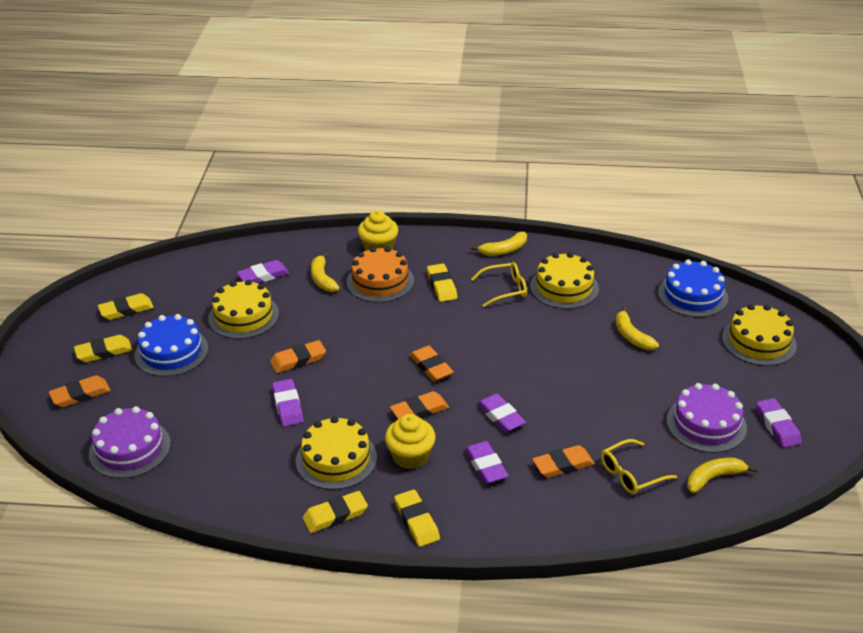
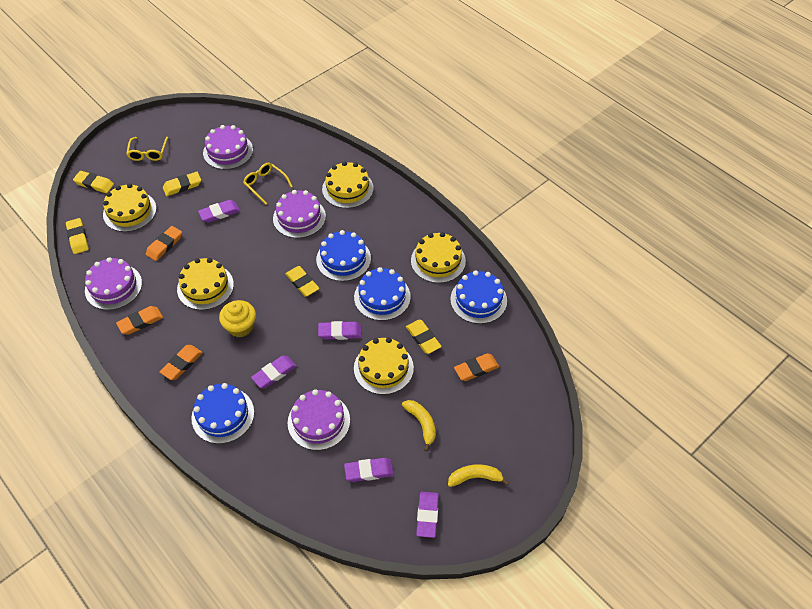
blue cake: [134,314,208,377] [658,259,728,317] = 2 -> [191,383,254,444] [316,230,371,281] [354,267,411,321] [450,270,507,324] = 4
orange cake: [346,247,414,302] = 1 -> none = 0
orange eraser: [49,375,110,407] [270,340,326,373] [390,391,449,419] [410,346,454,381] [532,445,595,478] = 5 -> [116,306,163,335] [146,226,182,261] [160,345,203,380] [454,353,499,381] = 4
purple cake: [89,406,171,479] [667,383,747,453] = 2 -> [85,257,142,310] [203,125,253,170] [273,190,326,238] [288,389,350,450] = 4
yellow banana: [311,252,340,292] [471,232,527,256] [616,306,659,350] [687,458,757,493] = 4 -> [402,400,436,451] [448,464,510,487] = 2
yellow cake: [208,280,279,339] [296,416,377,490] [530,252,599,309] [722,304,797,366] = 4 -> [103,183,157,232] [177,258,234,310] [322,161,374,208] [354,337,414,395] [411,232,466,283] = 5
yellow cupcake: [358,210,398,251] [385,414,436,469] = 2 -> [219,300,256,337] = 1

